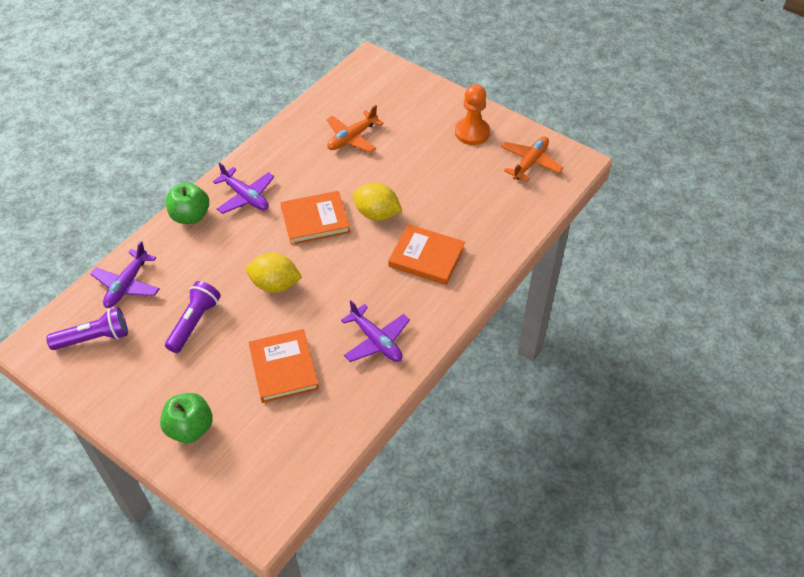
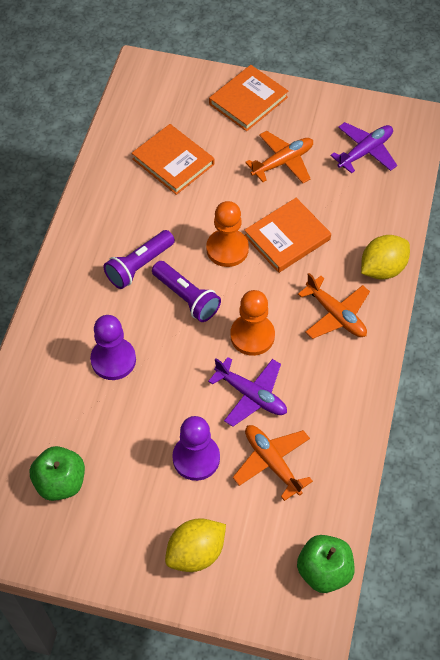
orange pawn: [455,84,490,145] = 1 -> [206,201,249,267] [230,290,275,356] = 2
orange plane: [327,105,384,152] [501,136,563,182] = 2 -> [233,425,313,501] [245,131,313,183] [298,273,370,339] = 3
purple pawn: none = 0 -> [90,315,136,380] [172,416,220,481] = 2
purple plane: [90,241,160,308] [213,162,274,214] [341,300,410,362] = 3 -> [208,357,287,427] [330,122,397,174] = 2

